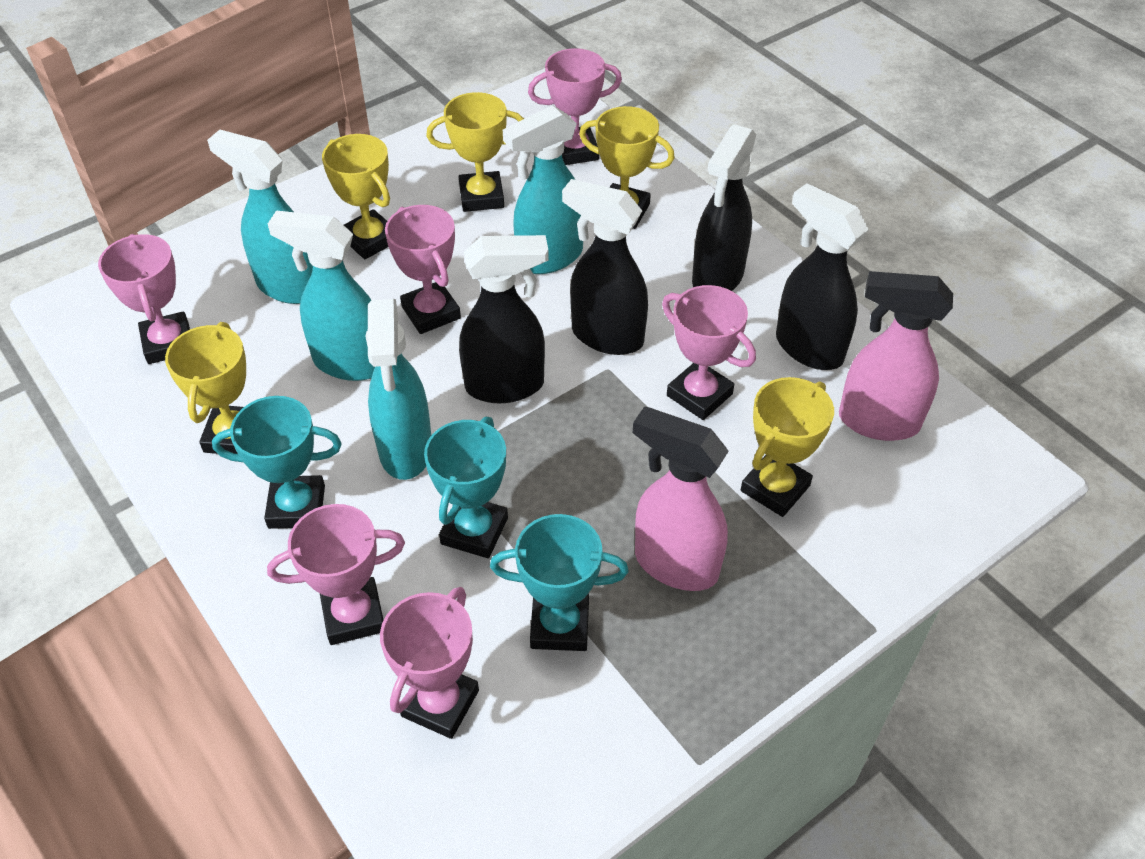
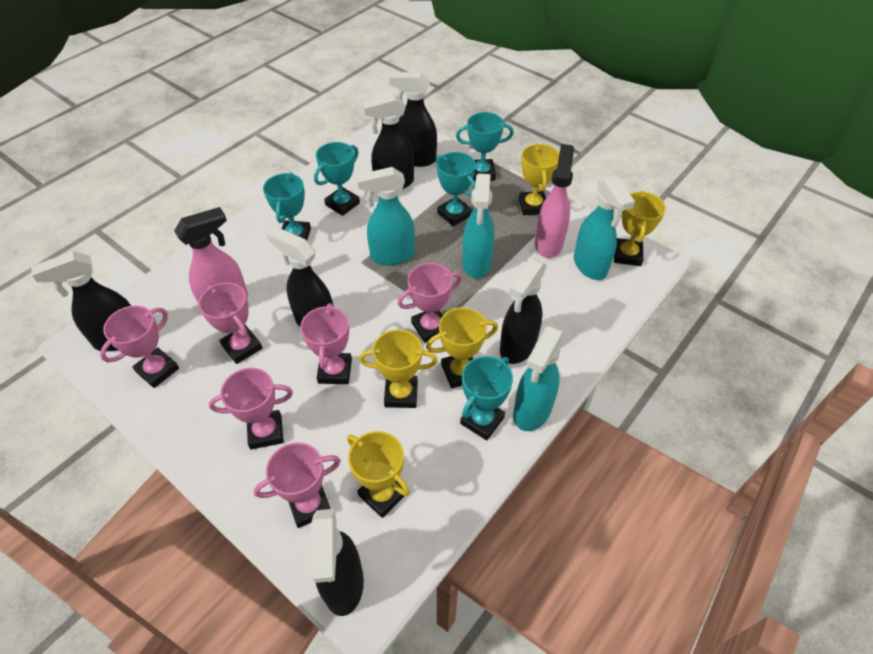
black spray bottle: [459,235,549,403] [562,179,648,355] [692,124,757,291] [776,183,869,370] = 4 -> [31,251,131,351] [267,227,334,327] [310,509,364,616] [362,94,414,189] [389,72,437,167] [500,259,547,364] = 6
turquoise trophy: [212,396,342,529] [424,417,508,558] [490,514,629,651] = 3 -> [263,172,311,240] [314,142,360,216] [436,152,476,226] [456,112,514,181] [460,356,513,440] = 5

